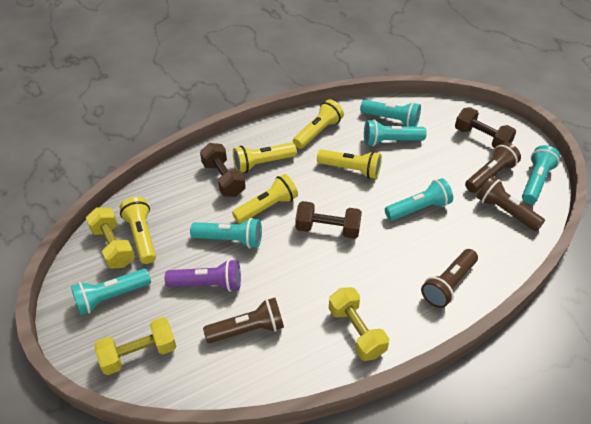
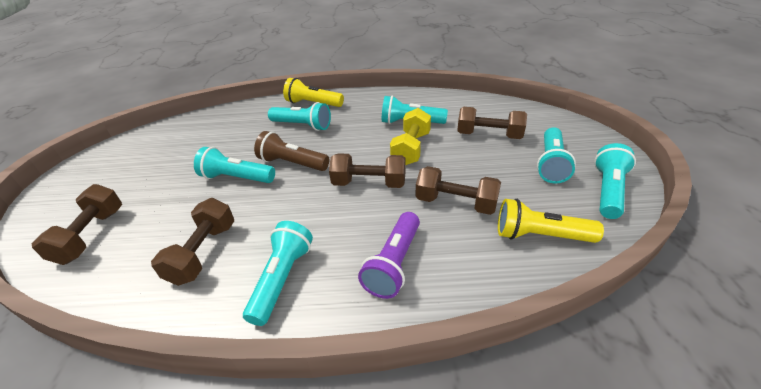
brown dumbbell: [200,143,246,197] [295,201,362,239] [455,107,516,148] = 3 -> [32,184,122,265] [151,198,234,286] [329,153,406,188] [416,166,501,215] [457,107,527,139] = 5
brown flashlight: [203,298,284,343] [421,249,478,308] [465,142,521,193] [477,176,545,231] = 4 -> [254,131,329,171] = 1
yellow dumbbell: [86,207,135,269] [94,317,176,375] [329,287,389,361] = 3 -> [390,108,431,165] = 1
yellow flashlight: [120,197,156,264] [232,174,298,224] [233,143,297,173] [293,99,344,149] [317,149,382,179] = 5 -> [283,78,344,107] [498,199,604,243] = 2

